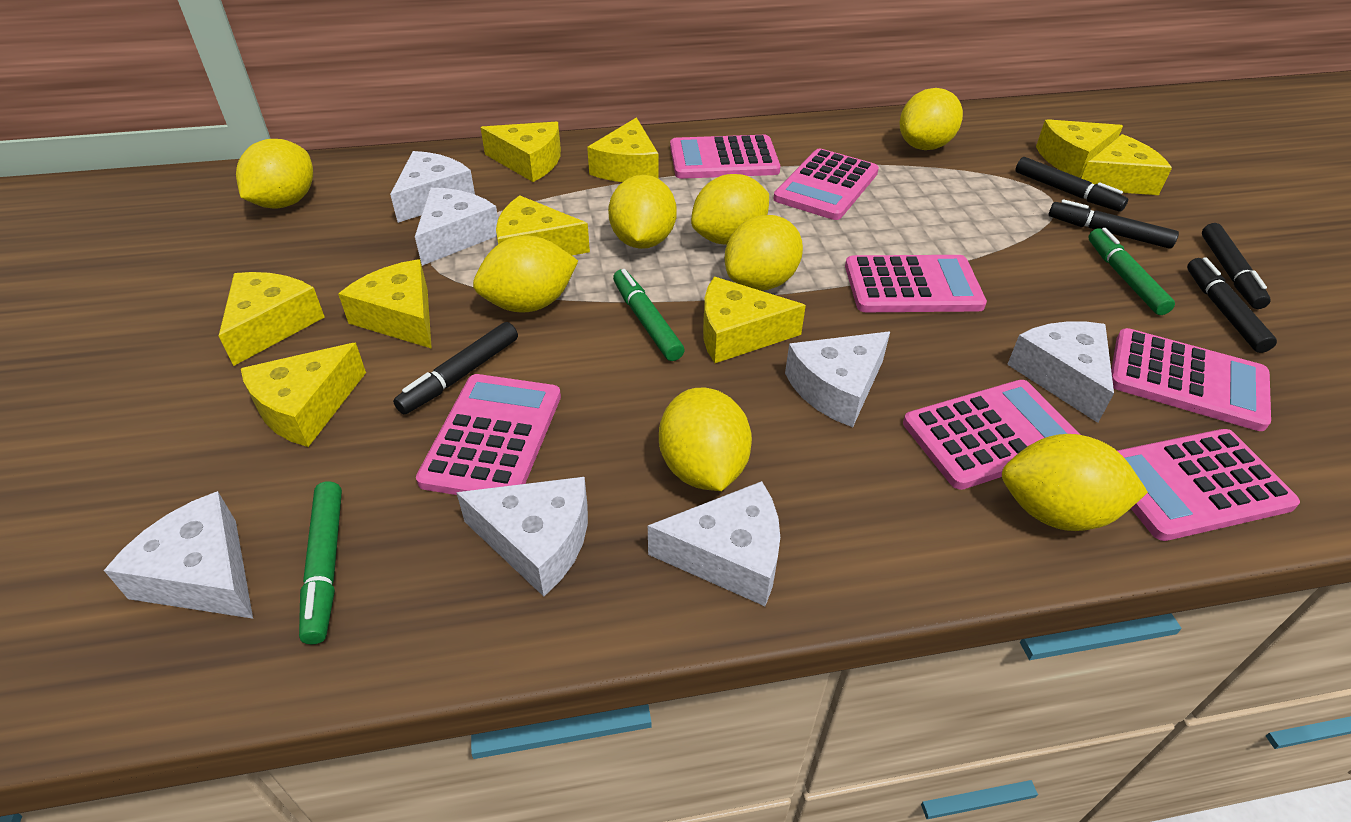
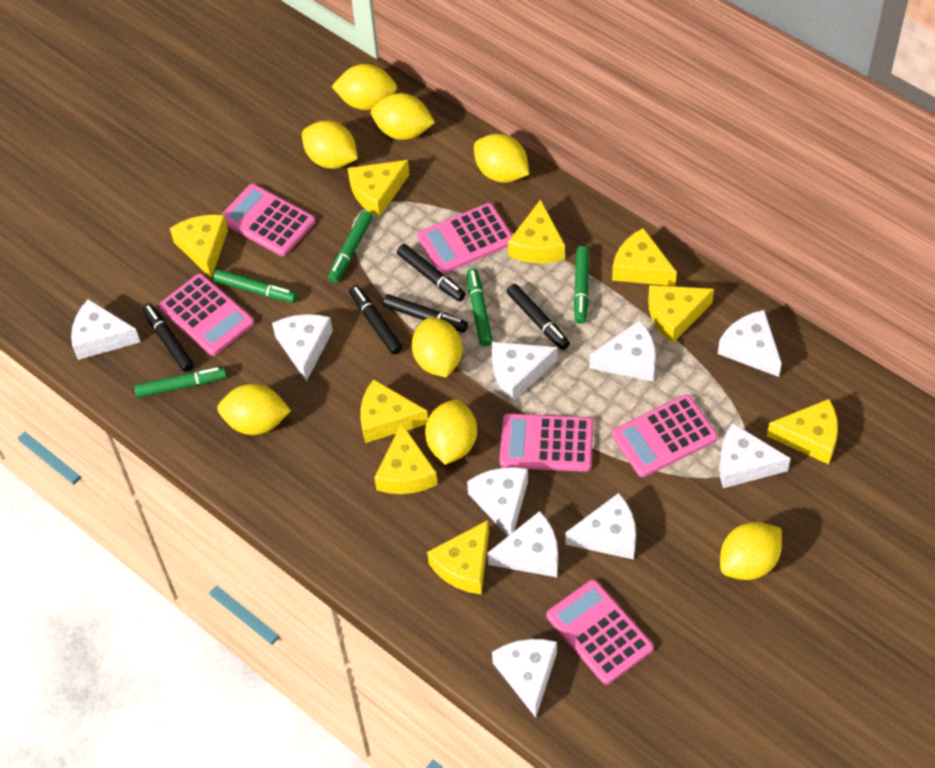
green marker: [299,481,342,644] [613,269,685,361] [1088,228,1175,315] = 3 -> [134,367,226,398] [213,269,297,303] [328,211,373,283] [467,269,493,346] [574,246,589,324] = 5
pink calculator: [416,374,561,495] [670,135,780,179] [774,148,879,220] [845,255,987,312] [903,380,1081,490] [1111,328,1271,431] [1117,429,1300,541] = 7 -> [159,274,254,356] [221,184,315,256] [417,203,513,274] [500,413,594,472] [547,580,654,685] [612,394,718,477] = 6
white cheese: [104,491,253,619] [390,151,475,223] [415,188,498,266] [456,477,588,597] [648,481,780,606] [785,332,890,427] [1007,321,1114,423] = 7 -> [71,299,140,360] [272,314,333,382] [467,467,528,536] [487,511,558,577] [492,342,557,401] [492,639,557,718] [565,493,636,560] [589,320,656,382] [718,310,782,377] [719,423,791,488] = 10

